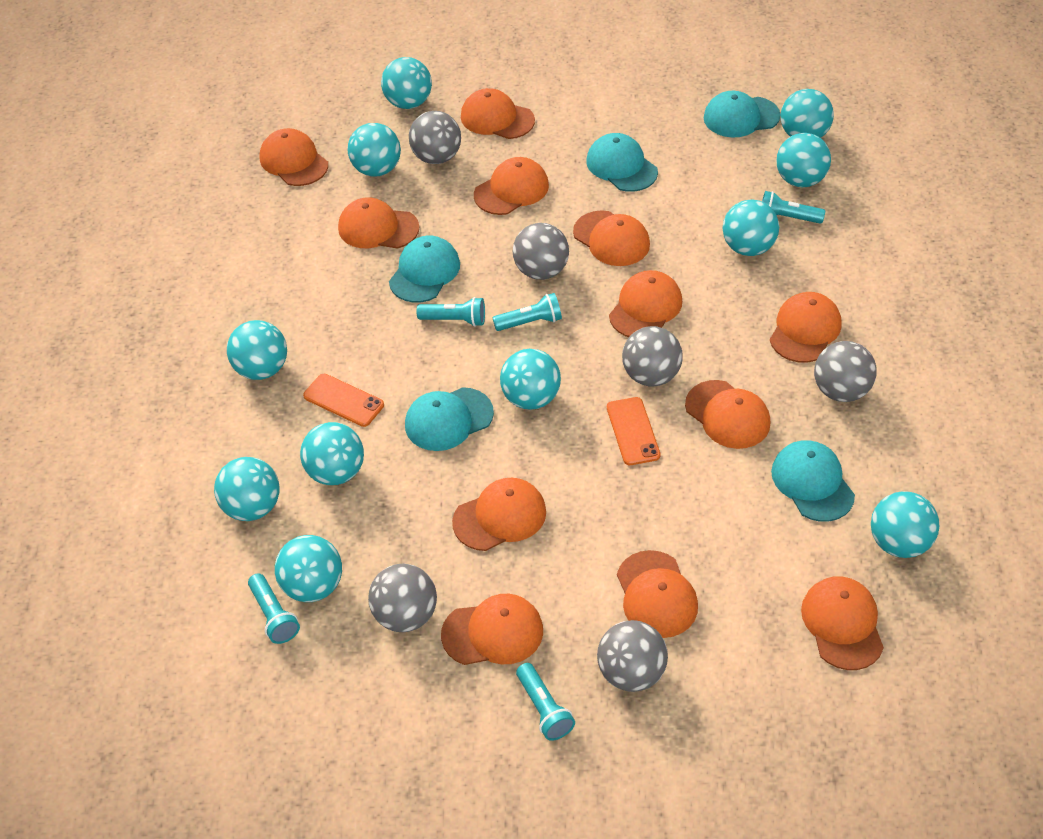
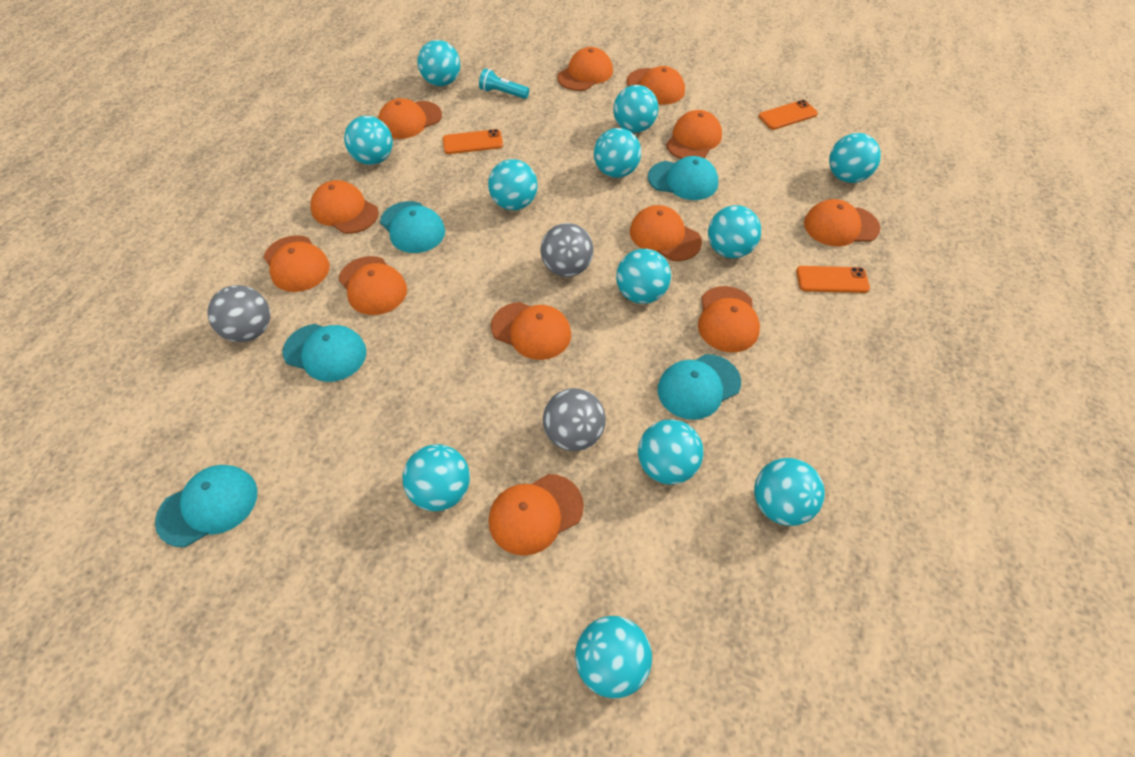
grey ball: [368,564,437,632] [409,111,461,164] [513,223,569,280] [597,620,668,692] [622,326,683,387] [814,341,877,402] = 6 -> [207,285,270,342] [541,223,593,277] [543,388,606,451] = 3
orange phone: [303,374,384,427] [607,397,661,465] = 2 -> [443,129,503,154] [758,100,818,130] [796,266,870,293] = 3
turquoise ball: [214,457,280,521] [227,320,287,380] [275,535,342,602] [300,422,364,485] [347,123,401,177] [381,57,432,109] [500,349,561,410] [723,200,779,256] [776,133,831,187] [781,89,834,138] [871,491,939,558] = 11 -> [344,116,393,165] [403,444,470,511] [418,40,460,86] [488,159,537,210] [575,616,652,699] [594,128,641,178] [613,85,658,133] [616,249,671,304] [638,419,703,485] [708,205,761,258] [754,458,825,526] [829,133,881,183] = 12
turquoise flashlight: [248,573,300,644] [416,297,485,327] [493,293,562,331] [516,663,575,741] [762,191,825,224] = 5 -> [479,68,529,99] = 1

